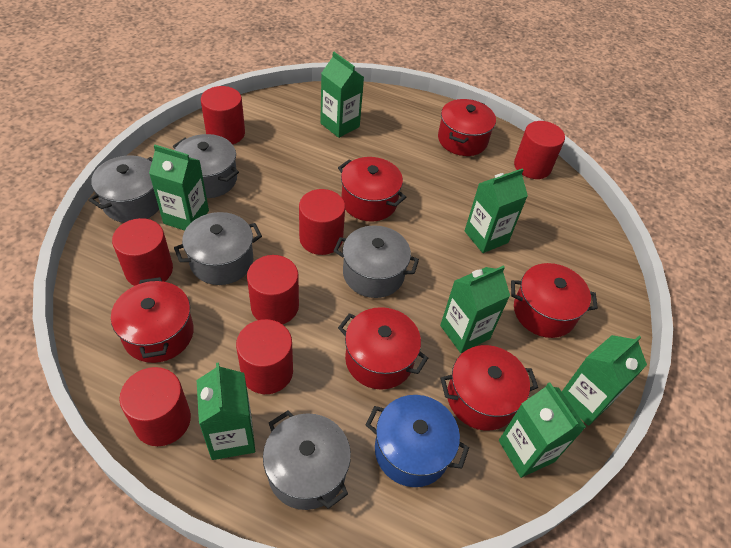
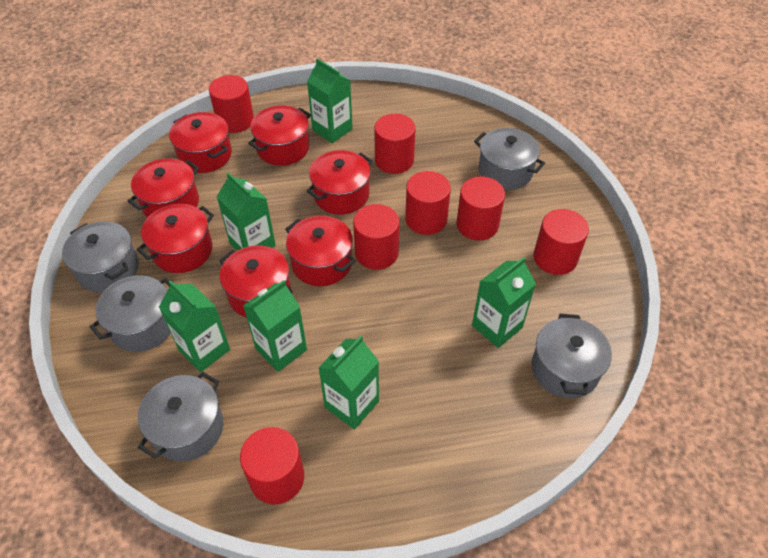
blue pot: [366,395,469,487] = 1 -> none = 0
green carton: [149,145,209,231] [197,362,255,460] [320,52,364,138] [440,265,510,353] [465,168,528,253] [499,382,586,478] [562,335,647,426] = 7 -> [159,280,230,372] [217,172,276,251] [243,280,307,372] [307,58,353,143] [318,336,379,429] [472,257,536,348] = 6
red pot: [111,277,194,363] [338,157,406,222] [338,307,428,390] [438,99,496,156] [441,345,538,430] [511,263,598,338] = 6 -> [128,158,199,218] [137,204,214,273] [169,112,232,173] [219,246,293,318] [248,105,311,166] [285,216,356,286] [306,150,373,215] = 7

